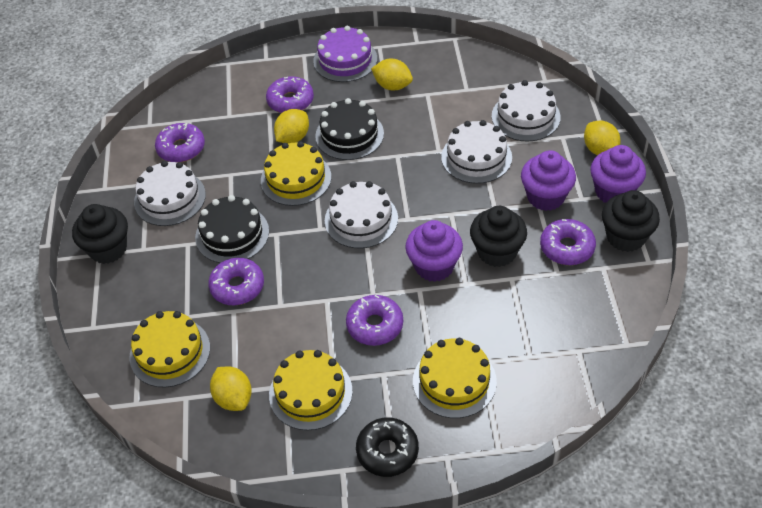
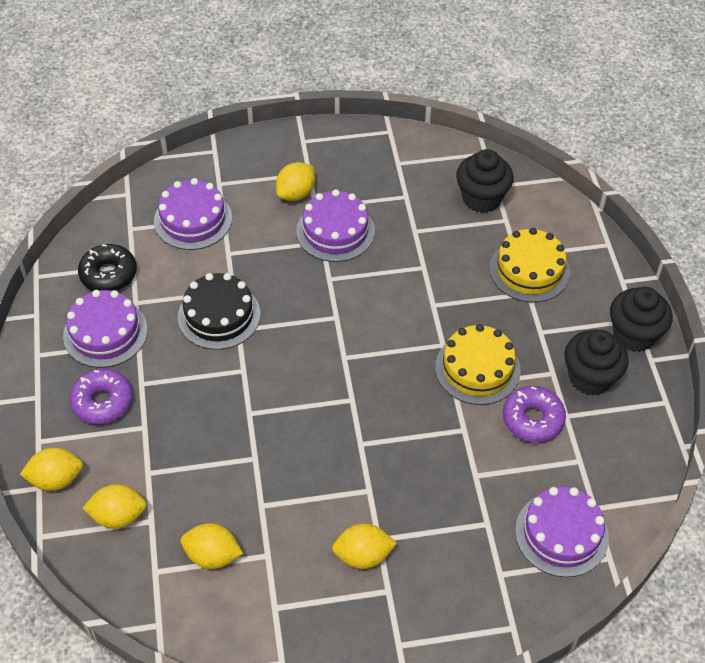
black cake: [195,195,269,263] [315,98,384,160] = 2 -> [178,273,261,350] = 1
purple cake: [313,26,377,82] = 1 -> [63,290,148,368] [154,178,232,250] [296,189,375,262] [515,487,609,577] = 4
purple cupcake: [405,220,463,282] [521,150,576,211] [590,145,646,203] = 3 -> none = 0
purple donut: [155,123,205,163] [208,258,264,305] [266,76,314,113] [346,295,403,346] [540,219,596,265] = 5 -> [69,369,133,424] [503,386,566,443] = 2
white cake: [134,161,206,226] [325,181,398,248] [441,120,512,184] [492,80,561,141] = 4 -> none = 0
yellow cake: [129,311,210,388] [261,141,331,206] [269,350,353,430] [413,338,497,418] = 4 -> [435,324,521,405] [490,228,570,302] = 2
yellow lemon: [210,367,252,411] [274,109,309,144] [371,59,413,90] [584,121,621,155] = 4 -> [20,448,83,491] [83,484,147,529] [181,523,243,569] [276,162,315,201] [332,523,397,569] = 5

